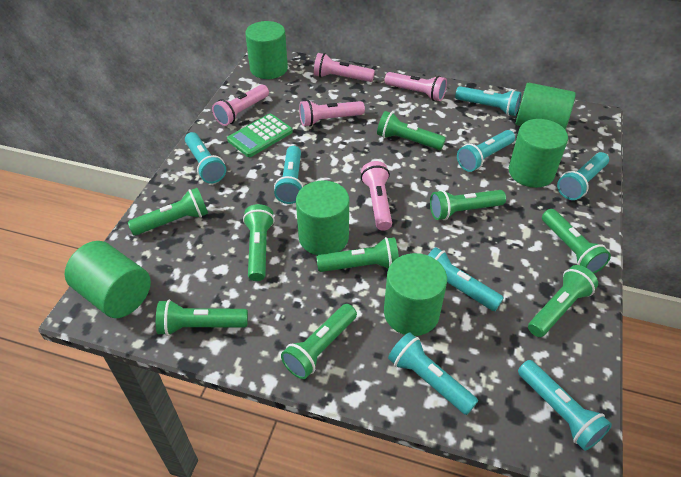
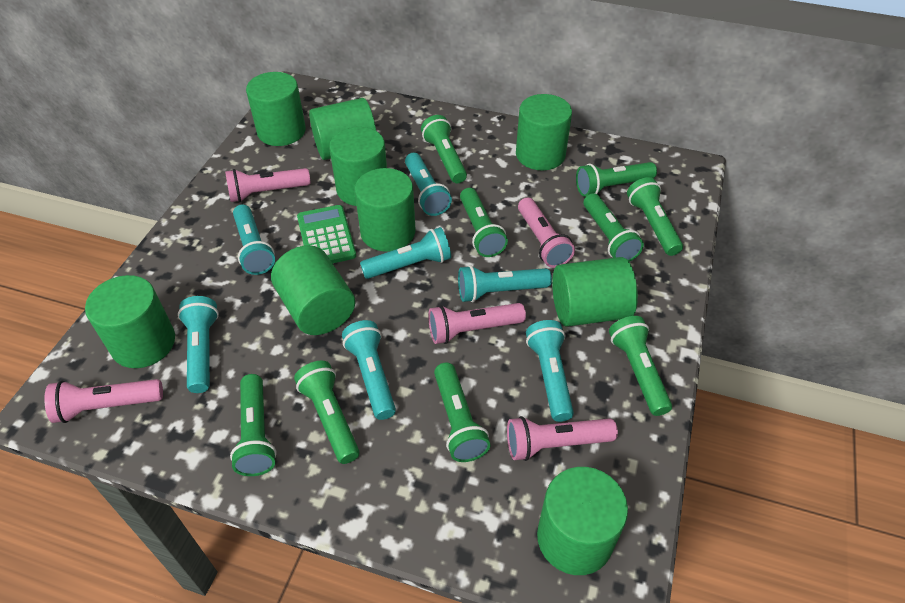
green cylinder: [65,241,151,318] [245,21,288,79] [296,181,349,255] [384,253,447,336] [509,119,568,188] [516,83,576,130] = 6 -> [85,275,175,368] [246,72,306,146] [271,245,355,335] [309,98,376,160] [329,127,387,206] [354,168,416,252] [516,94,572,170] [537,467,628,575] [552,257,638,327] = 9
turquoise flashlight: [185,132,226,184] [274,146,303,204] [388,332,478,415] [428,247,504,311] [455,86,521,116] [457,130,515,172] [518,360,612,451] [557,152,609,200] = 8 -> [178,296,219,393] [233,205,275,275] [342,320,396,420] [360,227,451,279] [405,153,452,216] [458,265,552,302] [526,320,574,422] = 7

